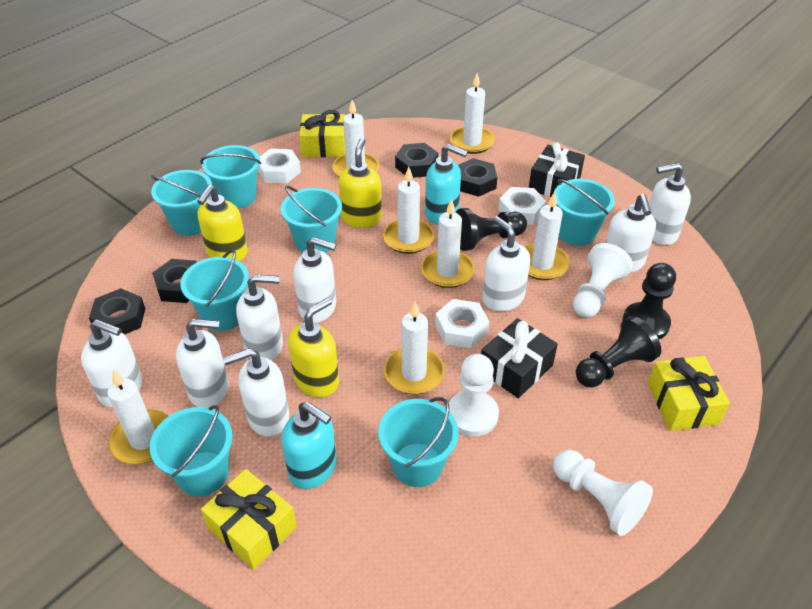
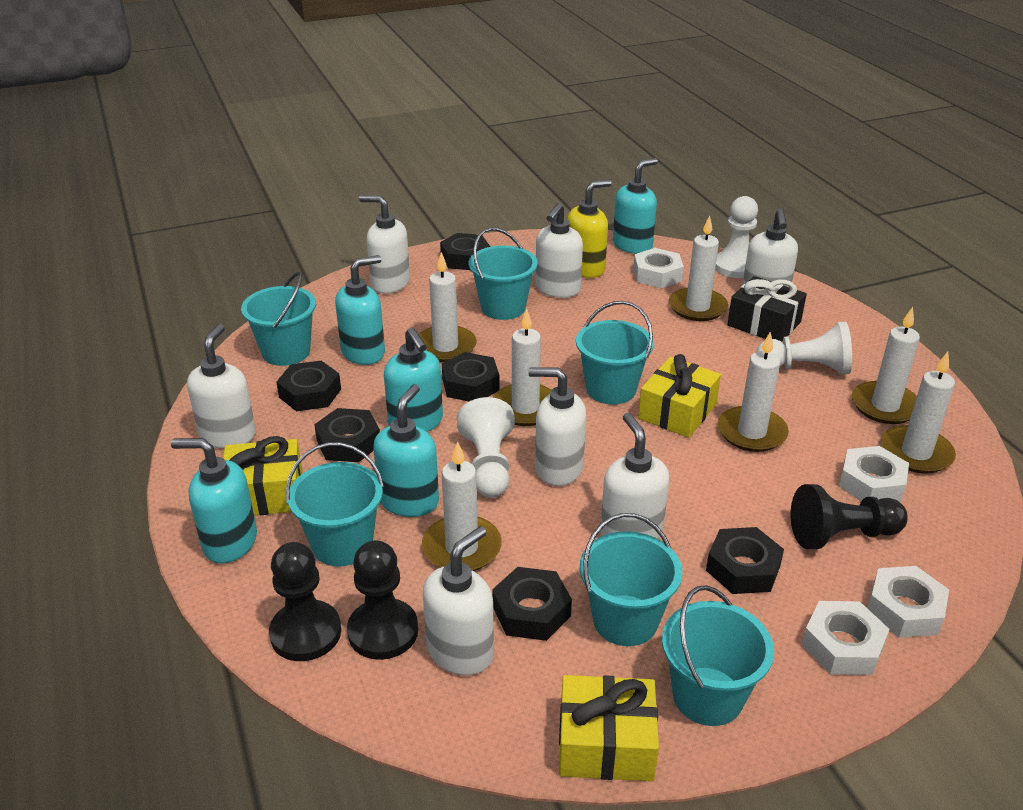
black gift: [481,318,558,398] [529,142,585,197] = 2 -> [727,276,807,342] = 1
black nut: [89,288,145,335] [152,259,197,303] [395,143,438,178] [458,158,498,197] = 4 -> [276,360,341,411] [314,408,380,462] [440,233,490,270] [442,352,500,401] [492,567,572,641] [706,527,784,594] = 6
turquoise bucket: [150,405,233,496] [151,170,212,236] [180,249,249,331] [200,145,261,209] [281,186,342,253] [378,397,459,487] [554,179,615,246] = 7 -> [241,272,316,366] [286,442,384,566] [469,228,538,320] [576,301,654,405] [579,513,682,646] [662,585,774,726] = 6
turquoise soap dispenser: [281,402,337,489] [425,144,468,224] = 2 -> [171,438,257,563] [335,255,385,365] [373,384,439,517] [384,327,443,432] [613,158,658,254] = 5
white nut: [258,149,301,184] [435,299,489,348] [498,187,546,225] = 3 -> [633,248,684,288] [802,601,890,675] [839,446,909,502] [867,566,949,638] = 4
white soap dispenser: [81,319,143,408] [176,319,229,408] [223,348,289,437] [236,275,283,361] [293,237,336,323] [482,216,530,311] [606,194,656,272] [649,163,691,245] = 8 -> [187,324,256,449] [359,195,410,293] [423,526,494,675] [528,367,586,486] [535,203,583,298] [600,413,669,539] [742,209,798,287] = 7
yellow soap dispenser: [197,185,248,261] [288,298,339,397] [339,138,382,228] = 3 -> [567,180,612,278] = 1

